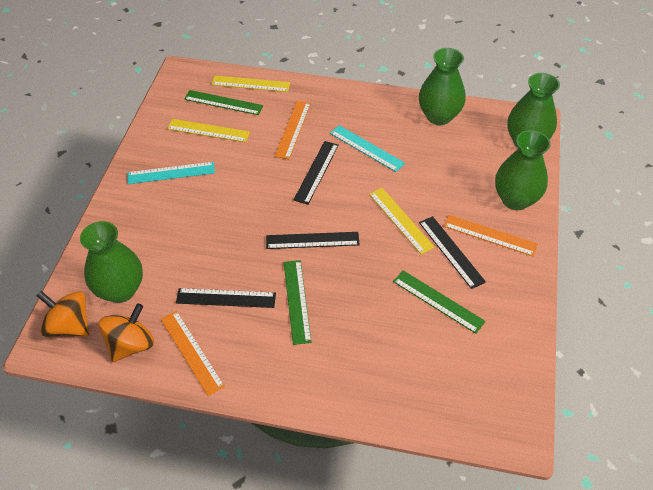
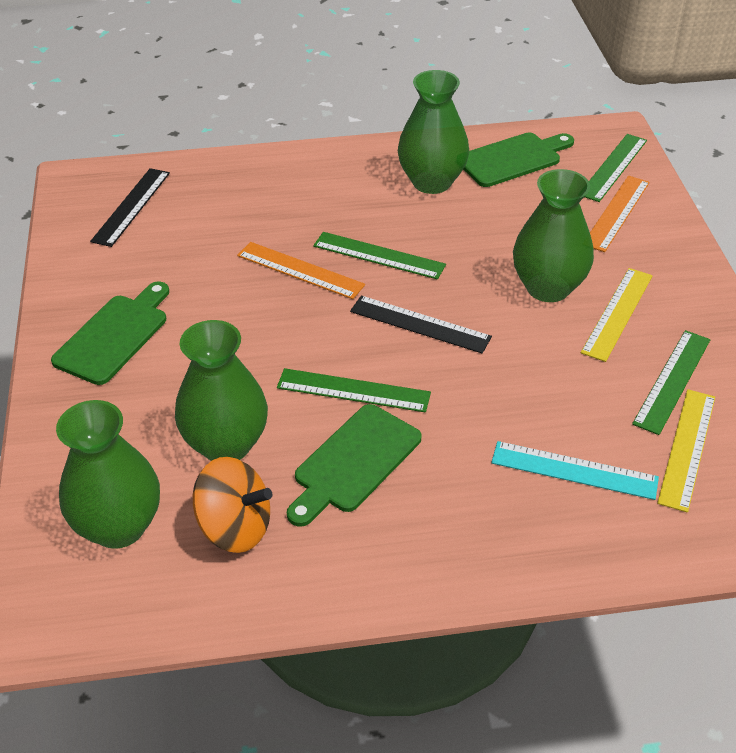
black ruler: [176,288,276,308] [266,232,360,249] [294,141,339,204] [419,216,486,289] = 4 -> [90,168,170,247] [350,295,492,353] = 2
green cutting board: none = 0 -> [51,281,169,385] [287,404,422,527] [463,132,574,187] = 3
green ruler: [184,90,263,115] [284,260,312,345] [393,270,486,334] = 3 -> [277,368,431,412] [313,232,446,280] [585,134,647,202] [632,330,710,435] = 4
orange ruler: [161,311,225,396] [275,101,311,159] [444,215,538,257] = 3 -> [237,242,365,299] [590,176,650,252] = 2
orange spinning top: [36,291,89,337] [99,303,154,362] = 2 -> [193,457,272,553] = 1
turquoise ruler: [127,162,215,184] [330,125,405,172] = 2 -> [491,441,659,500] = 1
yellow ruler: [167,119,250,142] [211,75,290,92] [369,188,435,254] = 3 -> [581,268,653,362] [657,389,715,513] = 2

